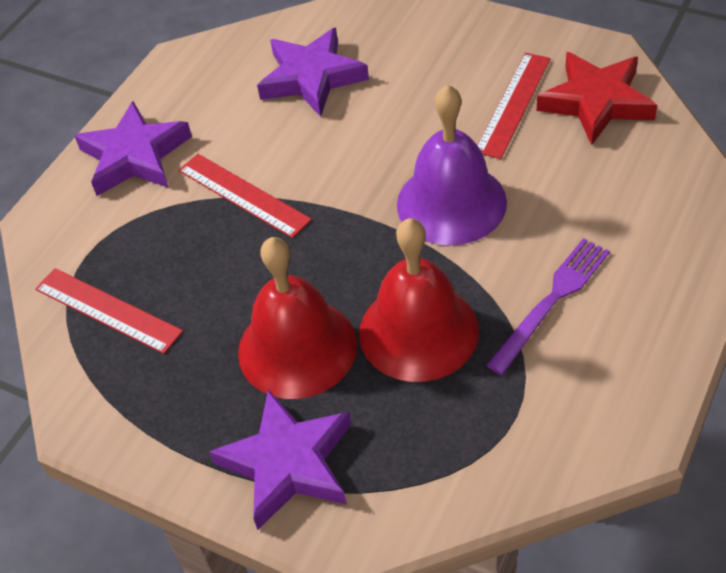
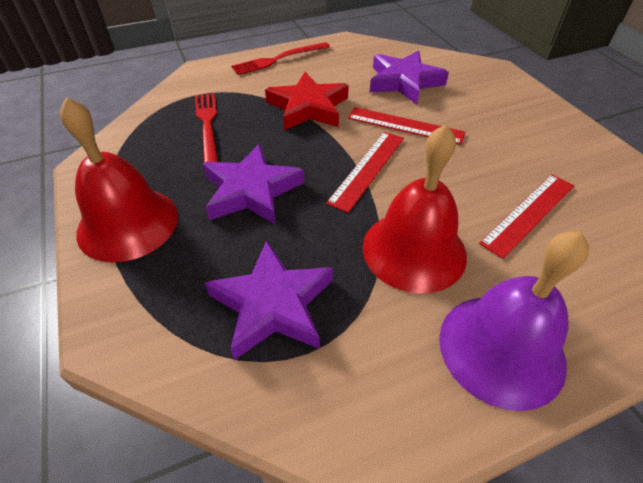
purple fork: [486,238,610,375] = 1 -> none = 0
red fork: none = 0 -> [195,93,218,163] [231,42,330,75] = 2

